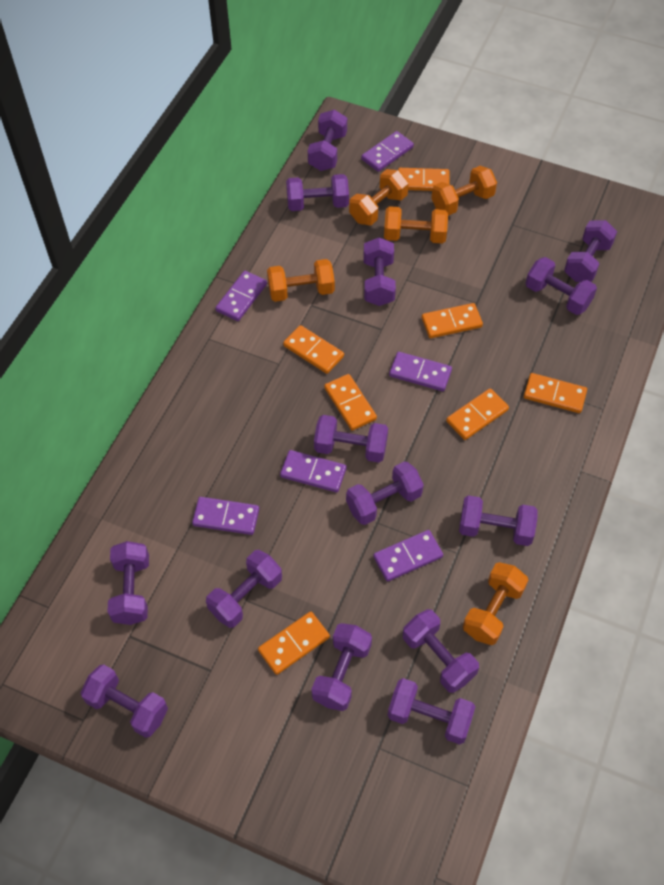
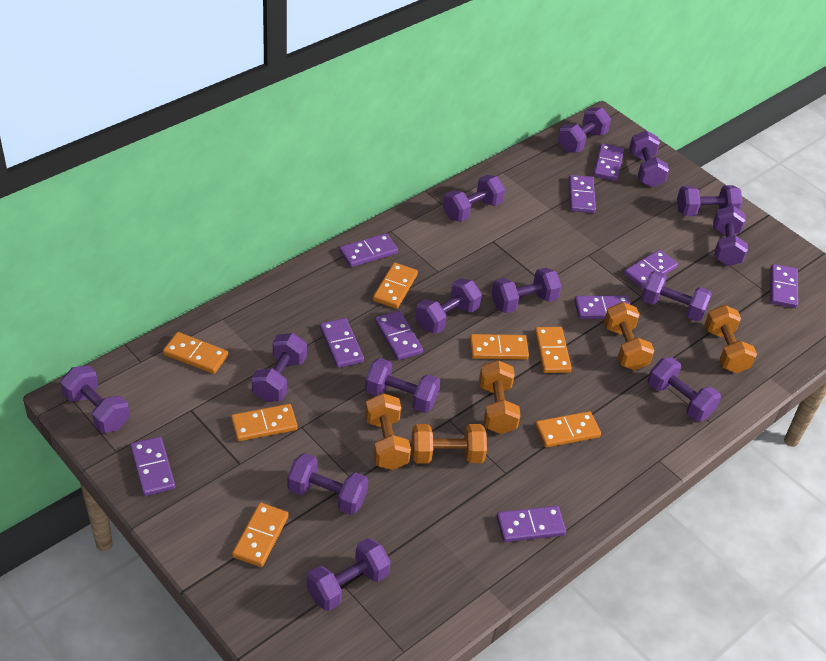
purple domino: [192,497,259,535] [215,271,267,321] [280,450,346,492] [361,131,414,172] [373,530,443,582] [389,352,452,391] = 6 -> [130,437,175,496] [320,318,364,368] [339,233,398,267] [375,311,423,360] [496,506,566,542] [568,175,596,213] [574,295,630,319] [593,144,624,181] [624,249,678,289] [770,264,798,308] = 10

